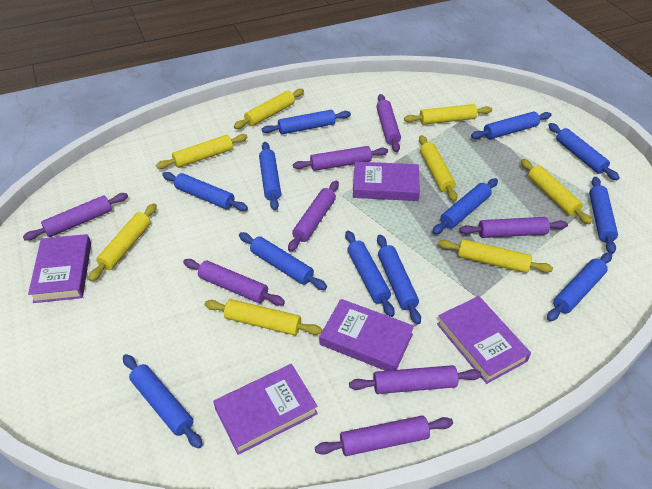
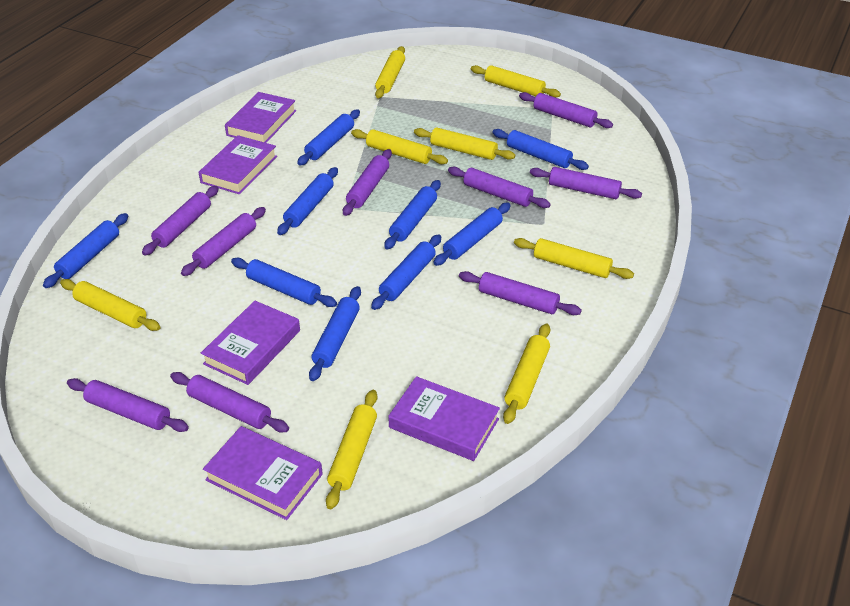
blue rolling pin: [123,354,203,449] [162,172,248,211] [239,232,327,290] [259,142,281,210] [262,110,351,134] [345,230,395,317] [377,235,421,325] [432,178,498,234] [471,112,551,139] [547,252,612,321] [548,123,620,180] [589,177,618,254] = 12 -> [43,213,128,288] [231,258,337,307] [277,167,338,235] [297,110,360,165] [309,286,361,381] [371,234,441,310] [384,180,441,249] [433,203,511,266] [492,129,589,170] = 9
purple rolling pin: [23,193,128,241] [183,259,285,306] [288,181,339,252] [293,146,388,171] [315,416,453,456] [349,365,482,394] [376,94,401,152] [460,217,568,238] = 8 -> [67,378,189,432] [142,186,219,255] [170,372,289,433] [181,207,266,276] [343,149,392,216] [448,167,551,208] [459,271,582,315] [519,92,613,128] [530,167,642,199] = 9

